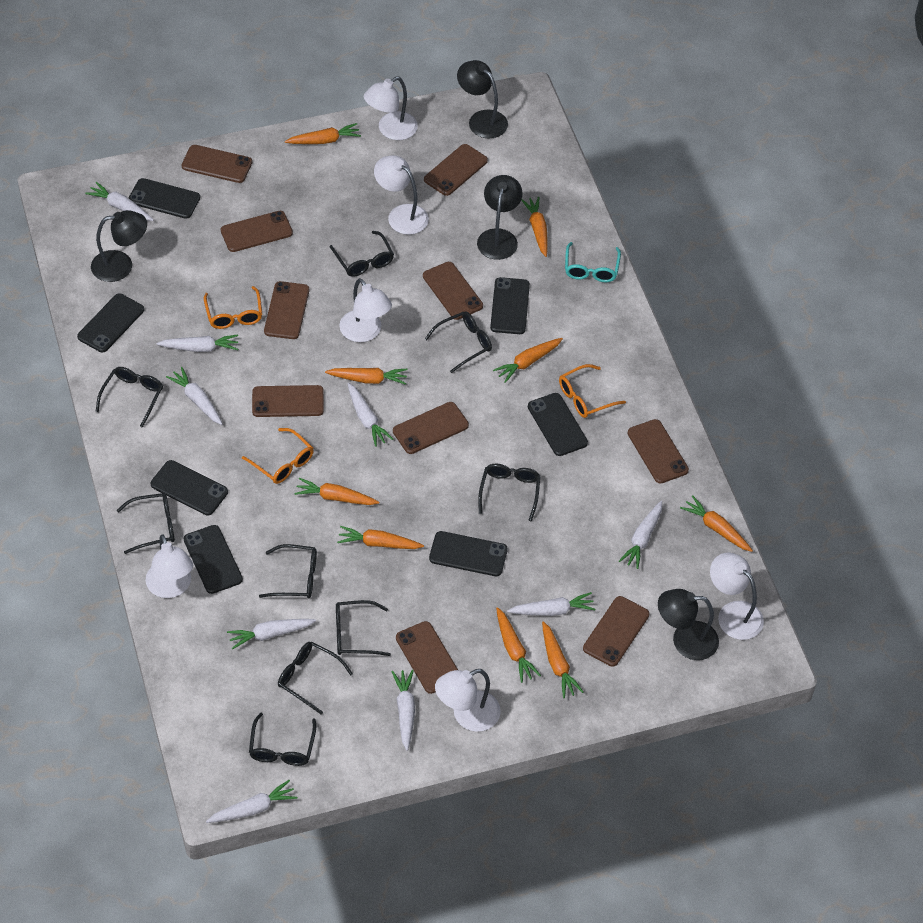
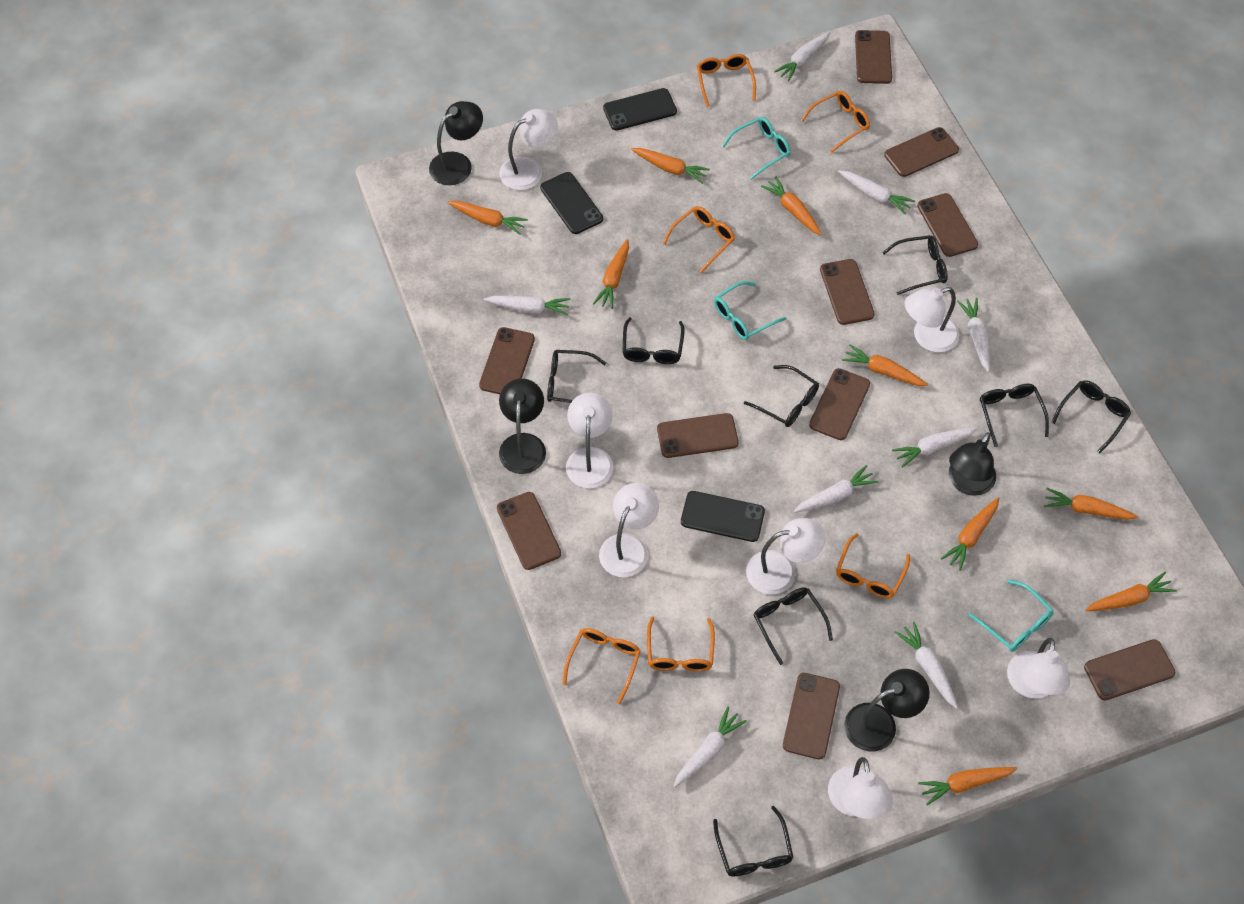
black glasses: [96,367,163,428] [117,493,175,554] [249,712,316,766] [259,544,317,598] [278,641,353,715] [330,231,394,277] [336,600,391,656] [425,311,492,373] [478,464,540,522] = 9 -> [547,350,606,403] [622,317,685,364] [713,806,794,876] [744,365,819,427] [753,587,833,665] [882,235,948,295] [980,384,1049,447] [1051,380,1131,453] = 8
black phone: [77,293,144,352] [129,178,200,219] [151,460,228,516] [184,525,243,594] [429,531,508,576] [490,277,530,334] [528,393,588,456] = 7 -> [540,172,603,234] [603,88,677,131] [681,491,765,542] = 3
orange glasses: [204,286,262,329] [242,428,314,484] [559,364,626,418] = 3 -> [563,628,641,704] [647,617,715,672] [662,206,735,273] [697,54,756,107] [801,91,870,153] [836,533,910,599] = 6
turquoise glasses: [565,242,621,282] = 1 -> [714,281,786,340] [722,117,791,180] [969,580,1054,652] = 3
white carrot: [85,182,154,221] [156,334,238,352] [166,367,222,425] [206,780,298,823] [227,619,316,650] [347,383,393,447] [392,670,415,751] [507,592,595,616] [619,501,662,569] = 9 -> [484,296,571,316] [674,707,747,787] [774,32,831,82] [793,465,878,513] [838,170,915,215] [892,428,978,468] [895,622,958,708] [957,298,990,372] = 8
white lamp: [145,534,193,598] [340,278,392,342] [364,77,418,140] [374,155,429,235] [435,669,501,732] [710,553,764,640] = 6 -> [499,109,558,190] [566,393,613,488] [599,483,659,577] [746,518,825,595] [828,757,893,819] [905,287,959,352] [1007,638,1070,698] = 7

